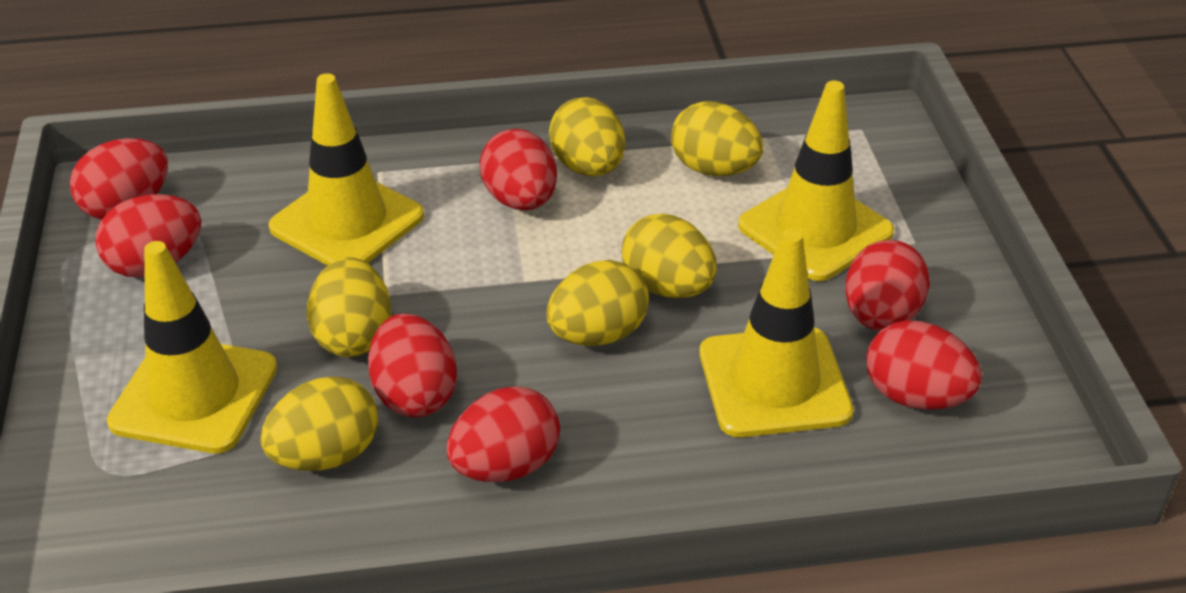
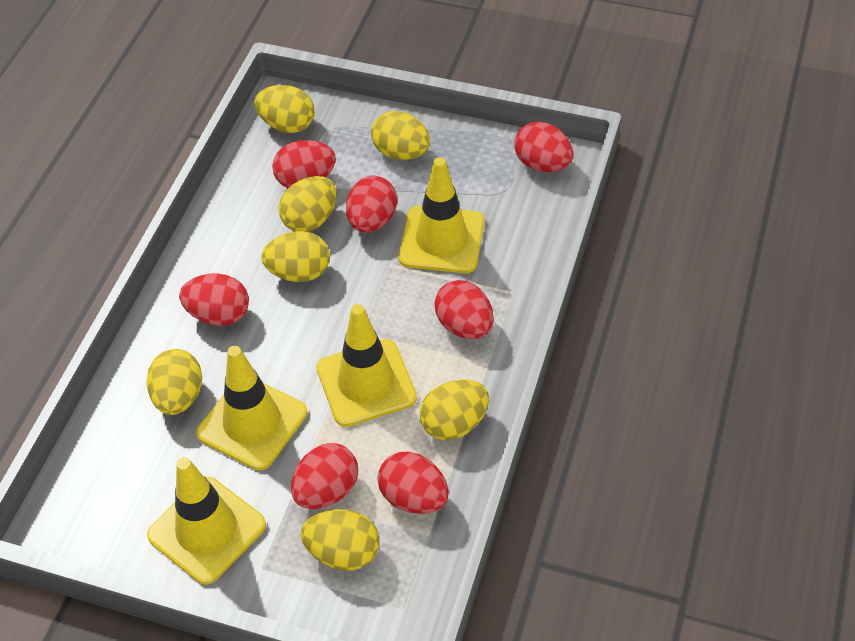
yellow egg: [260,376,378,471] [307,257,391,357] [546,260,649,346] [549,97,625,176] [622,214,717,298] [671,101,763,176] = 6 -> [147,349,202,415] [254,85,315,133] [261,231,330,282] [279,176,336,232] [301,509,380,570] [371,111,430,160] [420,380,489,440] = 7

